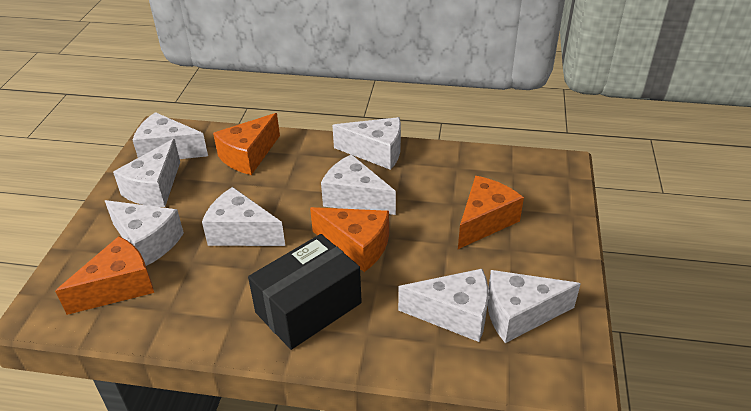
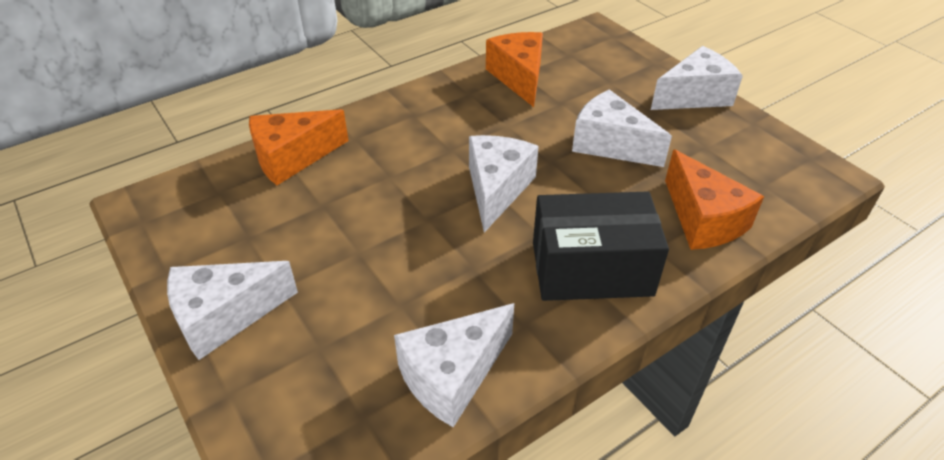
orange cheese: [55,236,154,315] [213,113,280,175] [310,207,389,272] [458,176,524,249] = 4 -> [249,109,349,185] [486,32,543,107] [665,149,764,250] = 3
white cheese: [105,200,184,266] [113,139,180,207] [133,112,208,159] [202,187,285,246] [321,154,396,215] [332,117,401,170] [398,269,488,342] [487,270,581,343] = 8 -> [167,261,298,360] [394,303,514,427] [469,135,539,233] [572,89,672,167] [651,46,743,110] = 5

